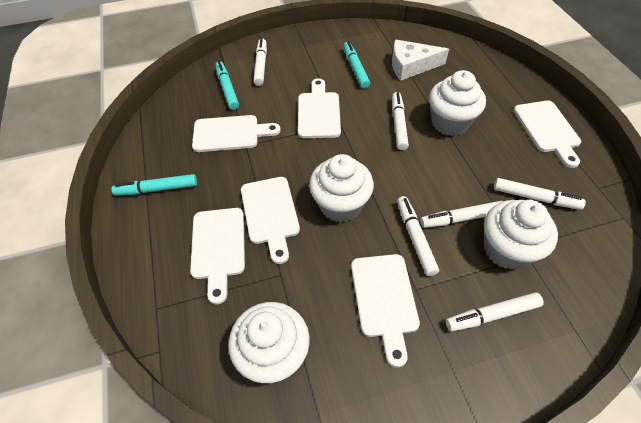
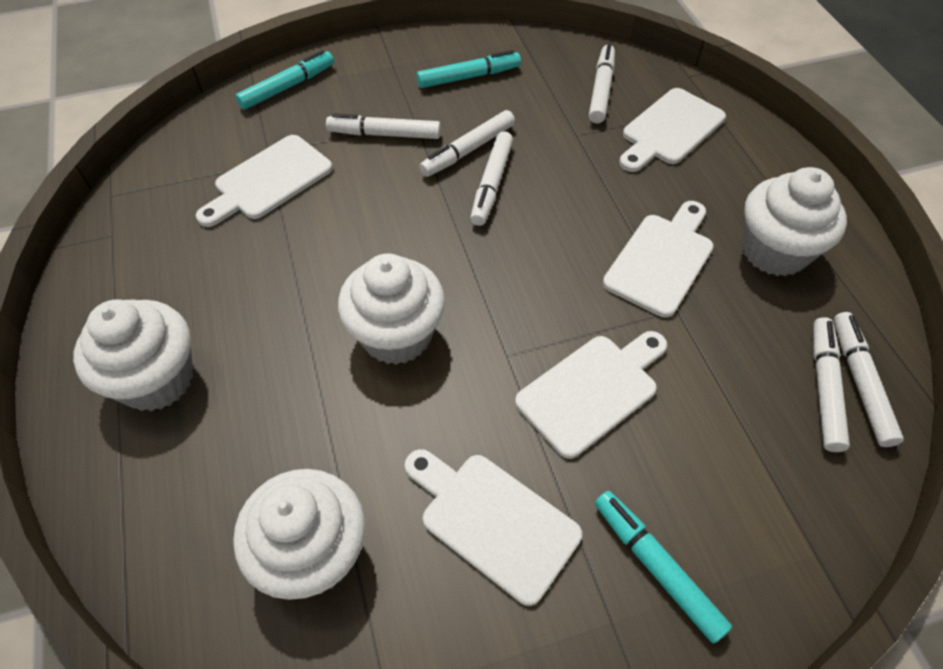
white cheese: [392,40,449,81] = 1 -> none = 0
white cutting board: [190,208,245,304] [192,115,281,152] [241,177,300,264] [298,78,341,138] [351,254,420,367] [514,101,581,168] = 6 -> [196,135,333,227] [405,449,582,606] [515,331,667,459] [603,201,714,317] [619,88,726,172] = 5

